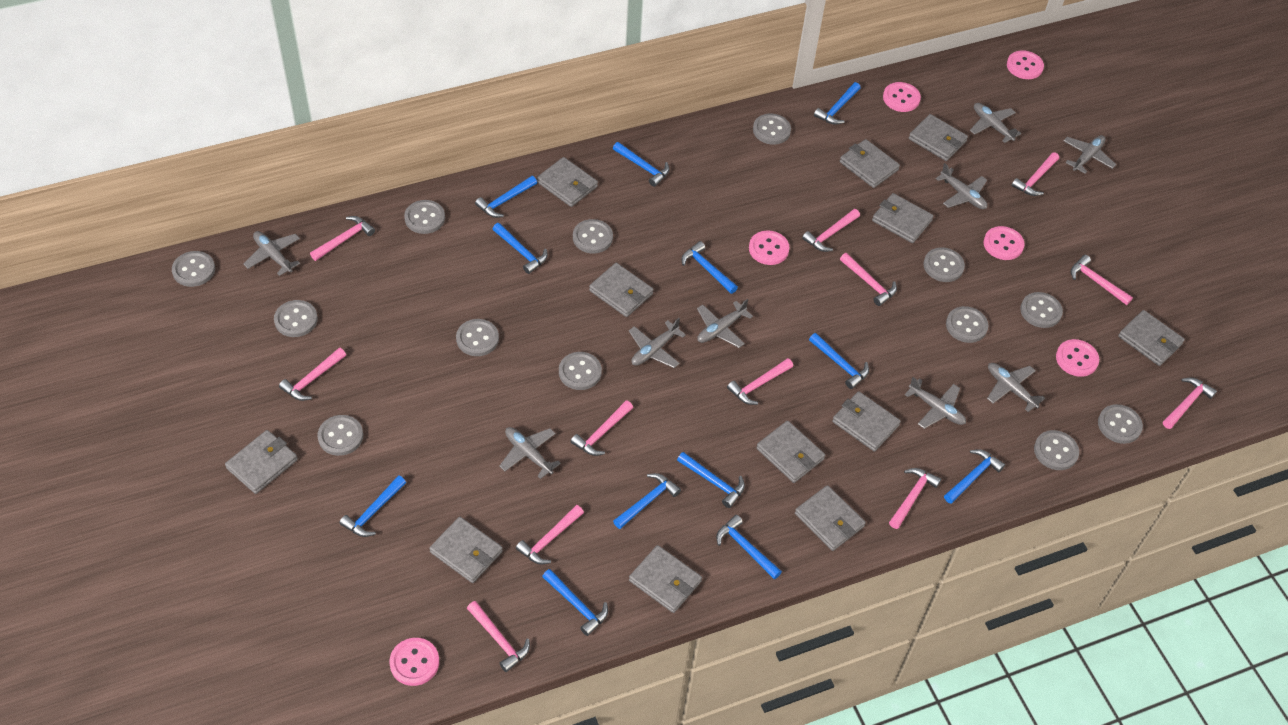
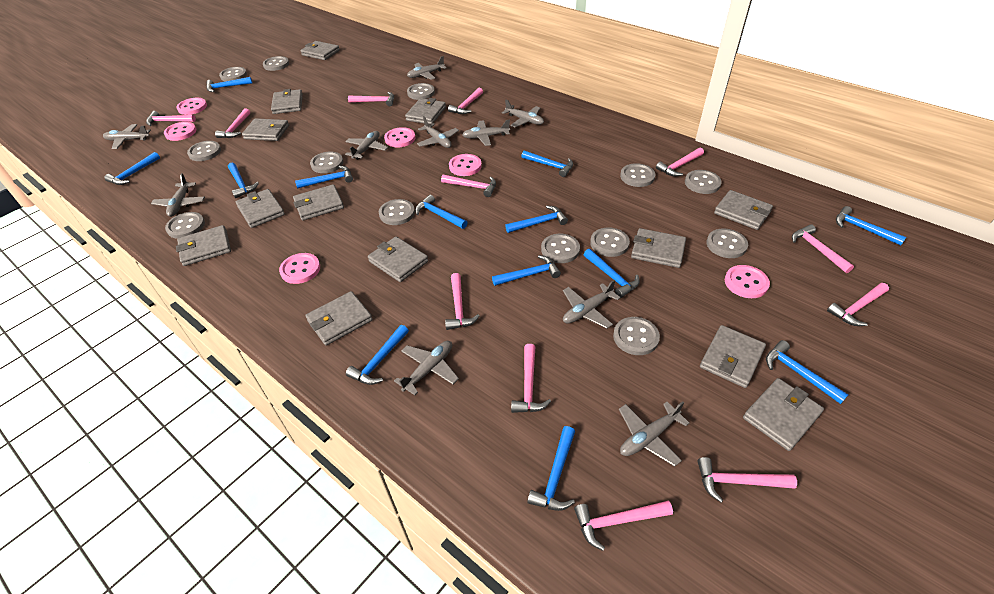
blue hammer: [339,475,406,537] [475,176,537,218] [493,223,548,274] [542,569,608,636] [613,142,670,187] [613,473,681,529] [677,452,745,508] [682,241,738,294] [716,515,782,579] [809,333,869,389] [814,82,861,125] [944,449,1005,504] = 12 -> [104,152,160,185] [206,77,252,92] [228,163,259,198] [295,166,353,188] [346,325,409,385] [415,195,468,229] [492,255,561,286] [505,206,568,233] [521,151,573,177] [527,426,575,511] [583,249,640,298] [766,340,849,404] [836,206,906,245] = 13
grey plane: [244,231,300,276] [500,427,561,479] [629,318,686,368] [697,299,753,348] [905,377,966,429] [936,163,987,209] [970,103,1021,143] [987,363,1045,412] [1063,135,1116,174] = 9 -> [103,124,151,149] [151,173,205,217] [345,131,388,159] [394,341,459,395] [407,56,446,80] [417,116,459,148] [462,120,510,146] [502,100,544,127] [563,280,620,329] [619,402,689,467] = 10
grey wallet: [225,430,298,494] [429,517,503,583] [537,157,598,207] [589,263,654,317] [629,545,702,613] [756,421,825,483] [795,485,866,551] [832,391,901,452] [840,139,900,188] [872,193,934,243] [909,114,968,161] [1118,310,1185,366] = 12 -> [176,225,231,266] [236,189,285,228] [242,118,289,141] [271,89,303,114] [293,184,344,221] [300,41,340,60] [305,291,373,346] [368,236,428,282] [405,98,446,124] [631,228,686,268] [700,325,766,388] [714,190,773,230] [743,378,824,451] = 13

